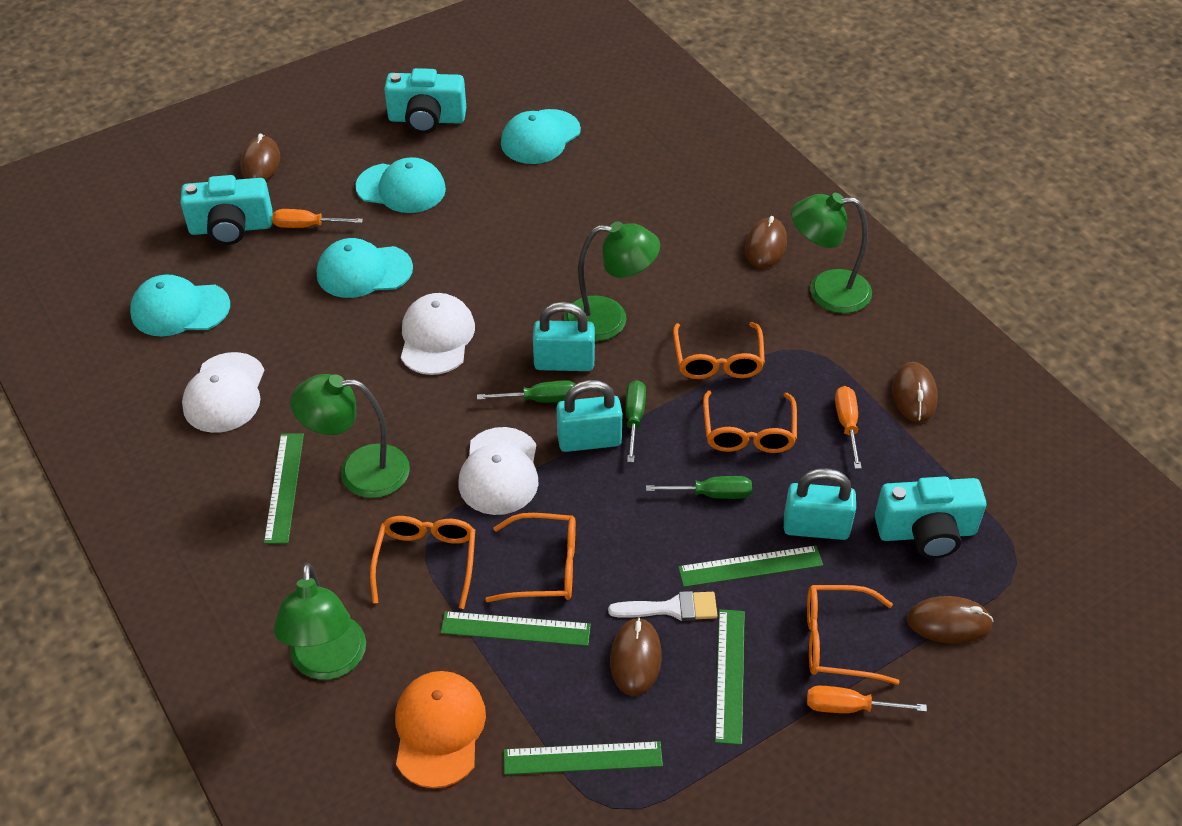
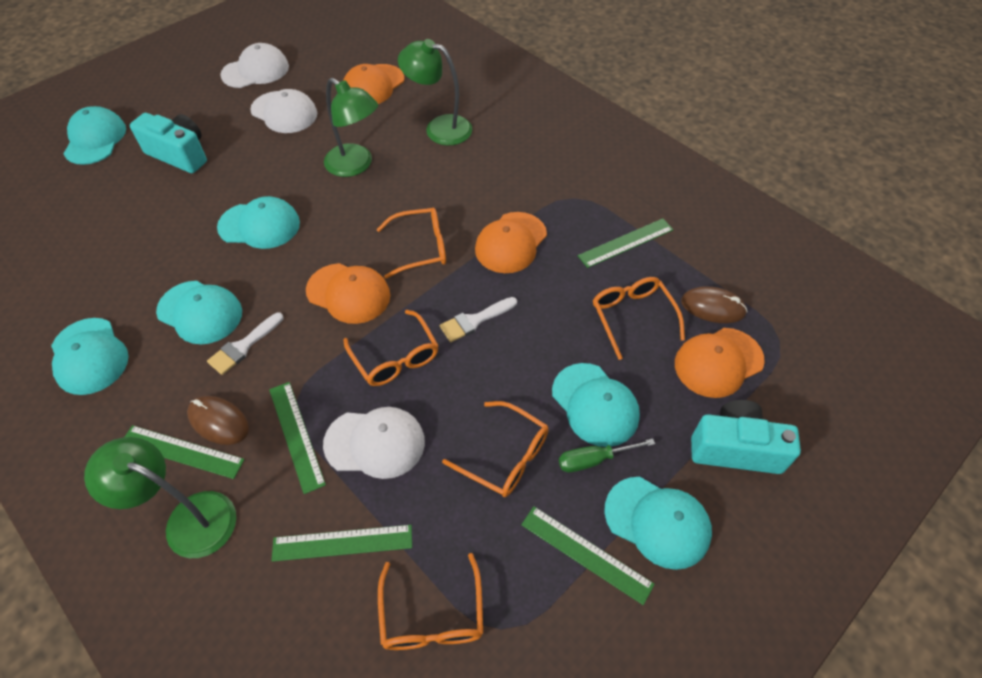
brown mouse: [240,133,280,181] [610,617,662,696] [745,216,787,268] [892,362,938,422] [907,596,994,644] = 5 -> [187,396,249,445] [681,287,748,323] = 2
green lamp: [274,563,366,680] [290,374,410,498] [564,221,660,341] [791,193,872,313] = 4 -> [84,437,236,558] [324,78,378,177] [398,39,472,145] = 3
green screwdriver: [477,380,576,403] [625,380,646,463] [646,476,752,499] = 3 -> [559,439,655,472] = 1
orange cap: [395,671,486,788] = 1 -> [306,263,390,324] [343,64,405,104] [475,212,547,273] [675,328,765,398] = 4
orange screwdriver: [272,209,363,228] [807,686,927,713] [835,386,862,469] = 3 -> none = 0
turquoise camera: [180,175,273,245] [384,68,466,133] [875,476,986,558] = 3 -> [130,113,207,173] [691,400,801,474] = 2
turquoise cap: [130,274,230,336] [317,238,413,298] [356,157,446,213] [501,109,581,164] = 4 -> [51,318,129,395] [64,106,126,165] [156,281,242,344] [217,196,300,249] [552,363,640,447] [604,477,712,570] = 6
turquoise padlock: [533,302,595,371] [557,380,622,452] [784,468,856,540] = 3 -> none = 0
white brush: [608,591,718,621] = 1 -> [207,313,283,375] [440,297,517,342] = 2

